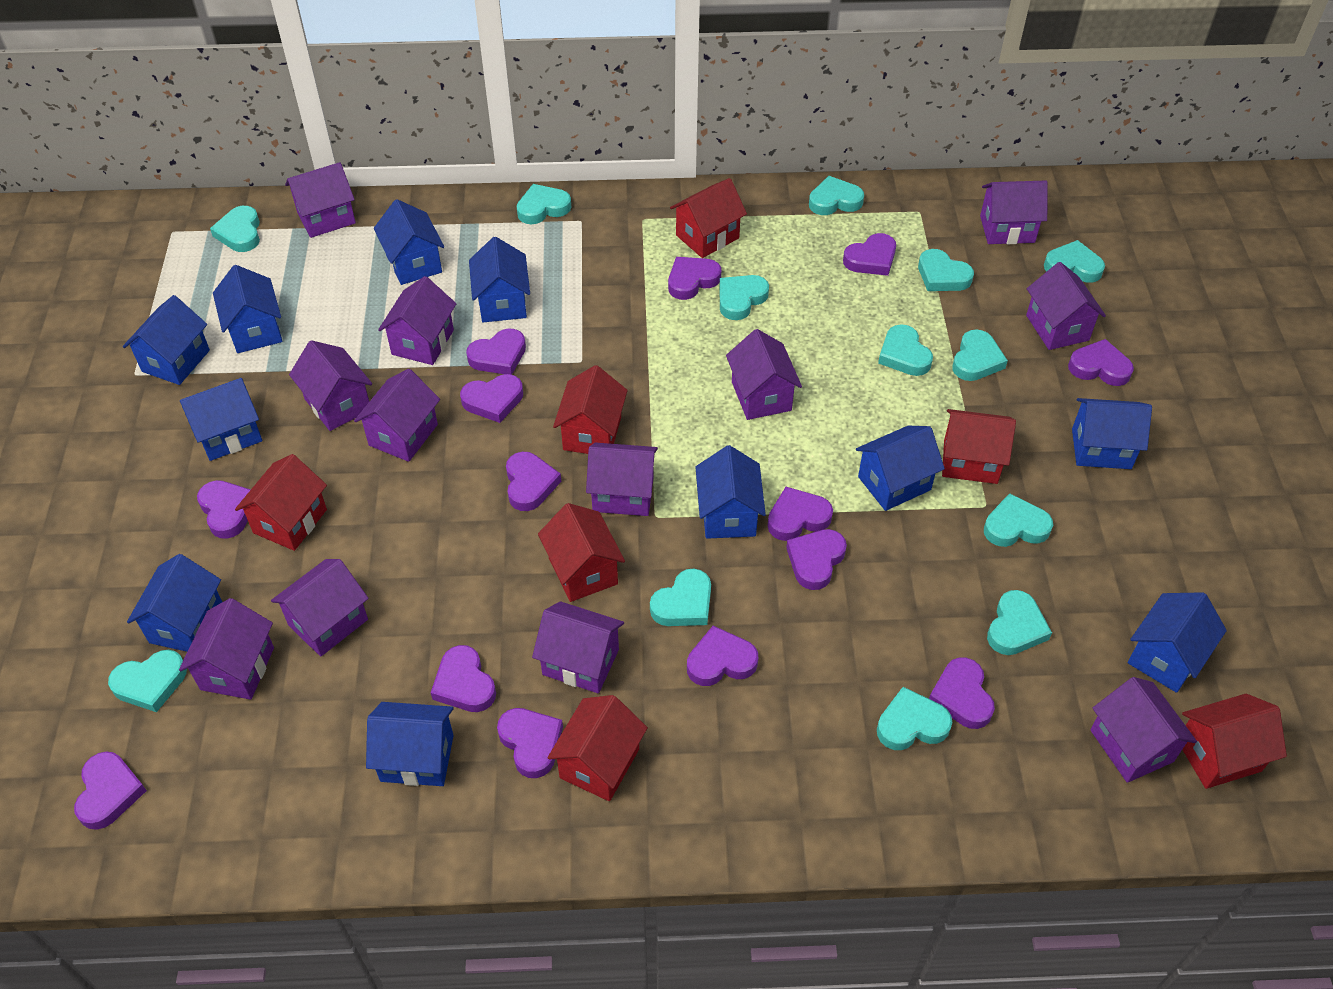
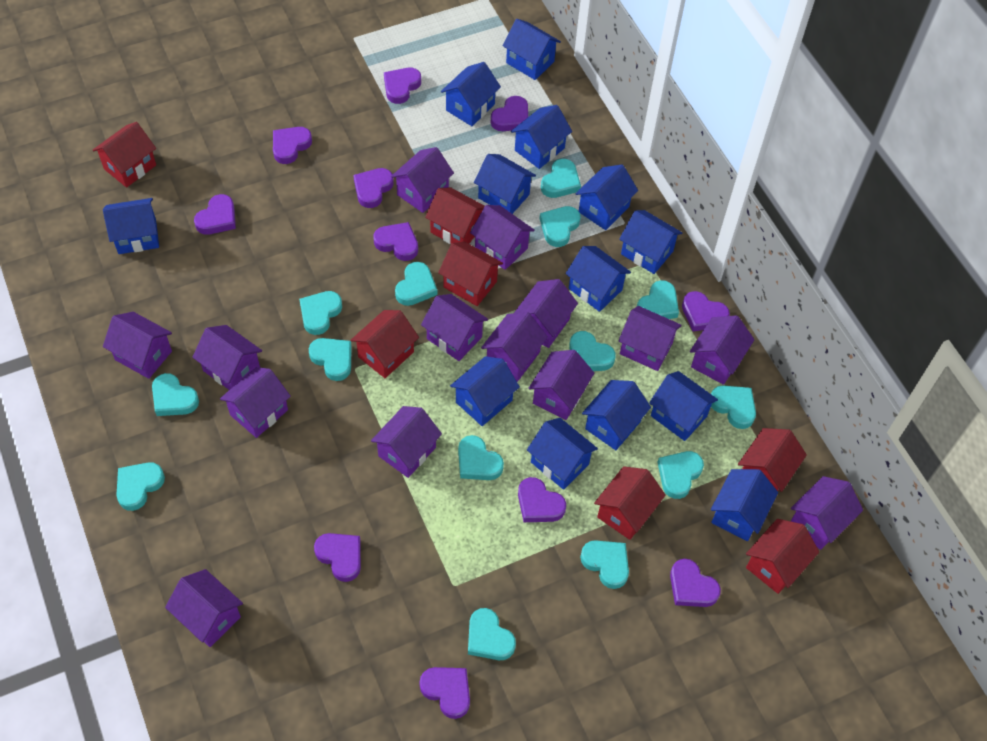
blue house: [123,295,210,385] [127,554,222,652] [180,378,262,461] [213,265,282,353] [366,702,454,786] [374,199,444,285] [469,237,530,322] [695,445,766,539] [856,426,945,511] [1072,398,1152,469] [1128,592,1227,693] = 11 -> [103,198,159,254] [441,62,501,126] [450,356,520,426] [474,154,536,214] [503,19,561,80] [511,105,572,169] [527,418,598,490] [566,246,631,312] [576,165,638,230] [582,380,651,450] [619,210,682,274] [649,371,718,441] [711,469,778,541] = 13
purple heart: [74,751,147,830] [197,480,251,539] [431,645,496,712] [460,374,523,423] [466,328,526,375] [497,708,563,778] [506,452,561,511] [668,257,721,300] [687,626,759,686] [768,487,833,541] [786,529,847,590] [843,233,896,276] [929,657,995,729] [1068,339,1134,386] = 14 -> [194,194,236,235] [273,127,312,164] [314,533,361,582] [353,168,394,208] [373,222,418,261] [384,68,421,104] [419,667,470,719] [491,96,528,131] [518,477,566,522] [670,559,721,607] [682,291,730,331] = 11
purple house: [179,598,274,700] [271,559,369,656] [285,162,356,238] [289,340,372,431] [354,369,440,462] [378,276,456,365] [532,601,624,694] [586,443,658,516] [726,329,802,420] [980,181,1048,244] [1026,262,1106,350] [1090,677,1197,783] = 12 -> [103,312,172,379] [165,569,243,647] [192,325,262,390] [220,367,291,438] [371,406,442,478] [391,147,454,213] [421,294,488,361] [470,205,535,270] [481,312,548,382] [514,279,578,348] [529,350,595,420] [618,306,682,371] [690,315,754,385] [791,476,863,550] = 14
turquoise heart: [108,650,187,712] [210,206,260,252] [517,184,571,224] [650,569,711,626] [719,275,769,320] [809,176,864,215] [877,687,952,750] [878,324,933,376] [918,249,974,291] [952,329,1008,381] [984,493,1053,547] [987,590,1052,655] [1044,240,1105,283] = 13 -> [117,462,165,511] [152,373,199,416] [299,291,342,335] [309,338,352,381] [395,262,437,306] [458,435,504,480] [468,608,516,660] [540,206,581,247] [541,159,581,198] [569,331,616,371] [580,540,629,589] [637,280,679,319] [657,451,704,499] [711,385,756,429] = 14

